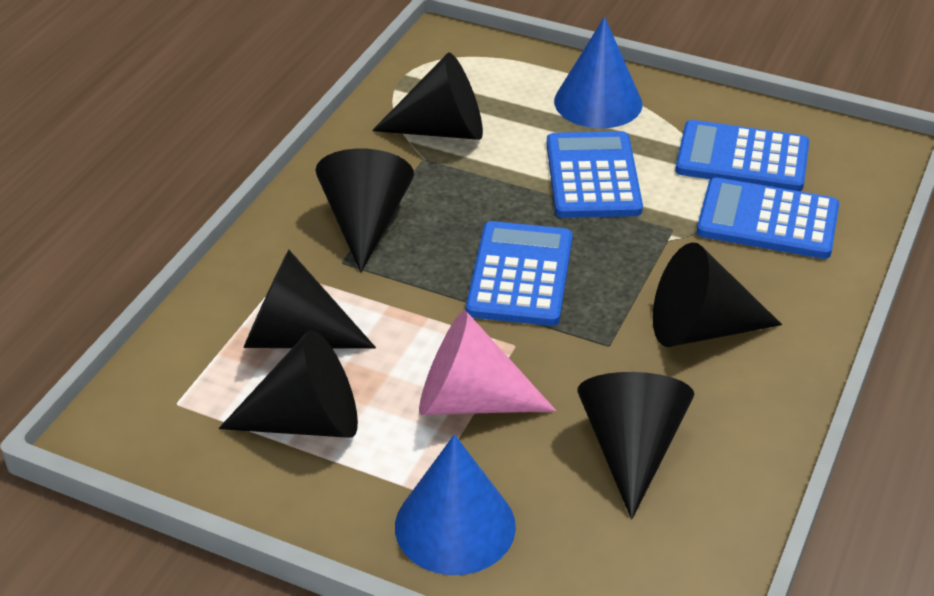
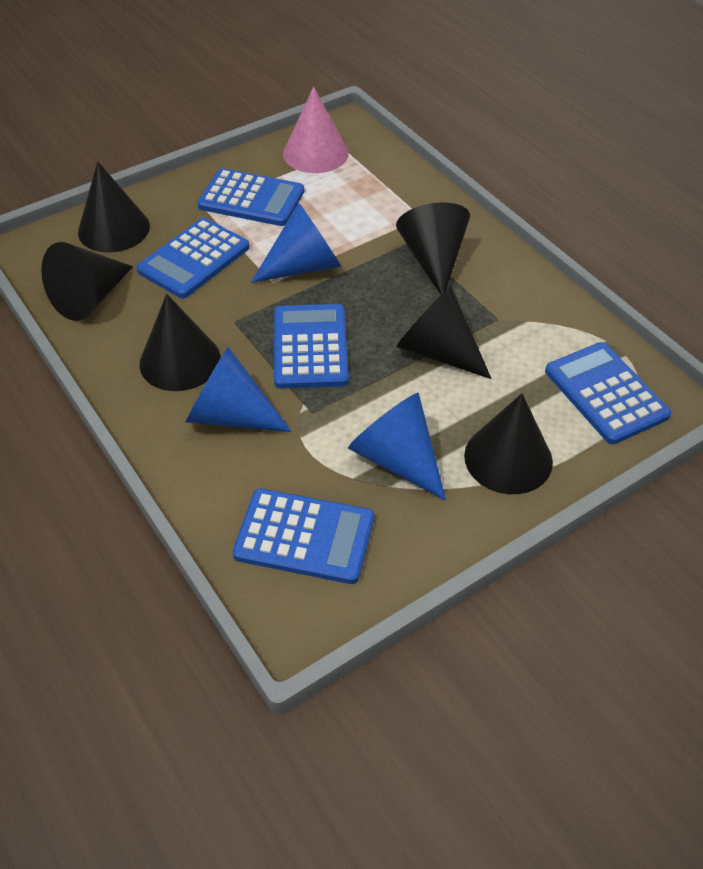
blue calculator: [466,221,573,326] [547,131,643,218] [675,120,809,191] [697,177,839,259] = 4 -> [136,218,250,299] [197,168,304,226] [233,488,374,584] [274,304,349,388] [545,342,671,445] = 5
blue cone: [395,435,516,575] [554,17,642,128] = 2 -> [186,347,292,432] [251,203,341,283] [348,393,446,501] = 3

